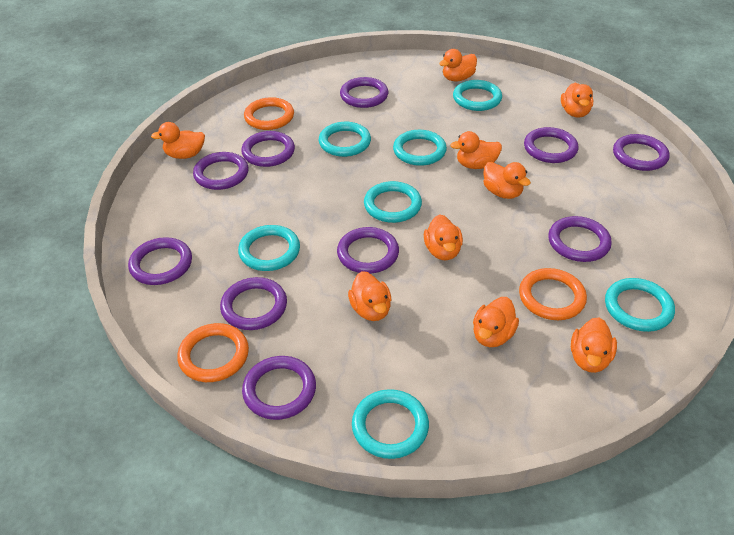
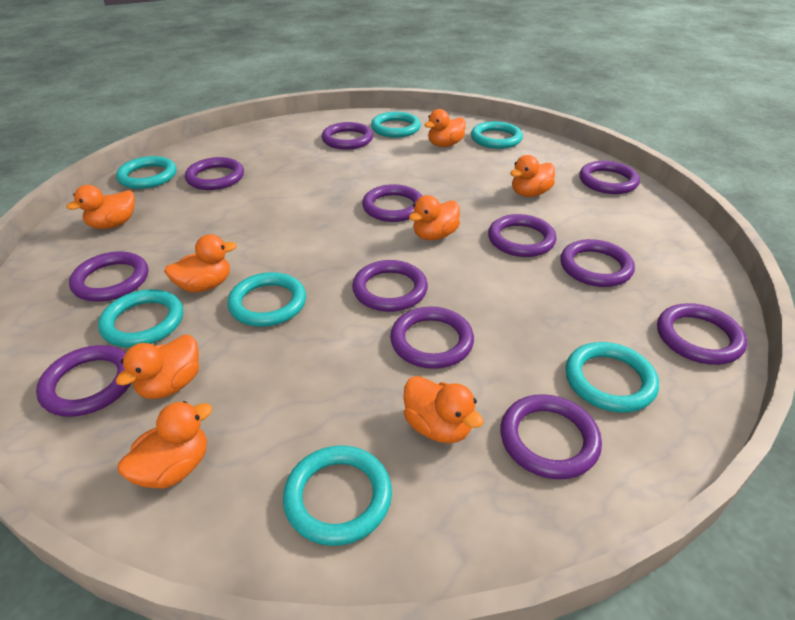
orange duck: [151,122,205,159] [348,271,392,321] [424,215,463,260] [439,49,477,81] [450,131,502,169] [473,297,519,347] [483,162,531,199] [561,83,593,118] [571,317,617,373] = 9 -> [66,185,135,229] [115,335,199,399] [118,401,212,489] [164,234,237,292] [404,376,484,443] [409,195,460,240] [424,109,466,147] [510,155,555,197] = 8
orange ring: [177,323,249,382] [244,97,294,130] [519,268,587,320] = 3 -> none = 0
purple ring: [128,237,192,285] [193,152,248,190] [220,277,287,330] [241,131,295,167] [242,356,316,420] [337,227,399,274] [340,77,388,108] [524,127,578,163] [548,216,612,262] [613,134,669,171] = 10 -> [36,345,131,417] [69,252,148,302] [185,157,244,190] [322,122,373,150] [352,260,428,312] [362,184,422,222] [390,307,474,369] [488,214,557,257] [500,394,602,479] [560,239,635,287] [579,161,640,194] [657,303,747,365] = 12

